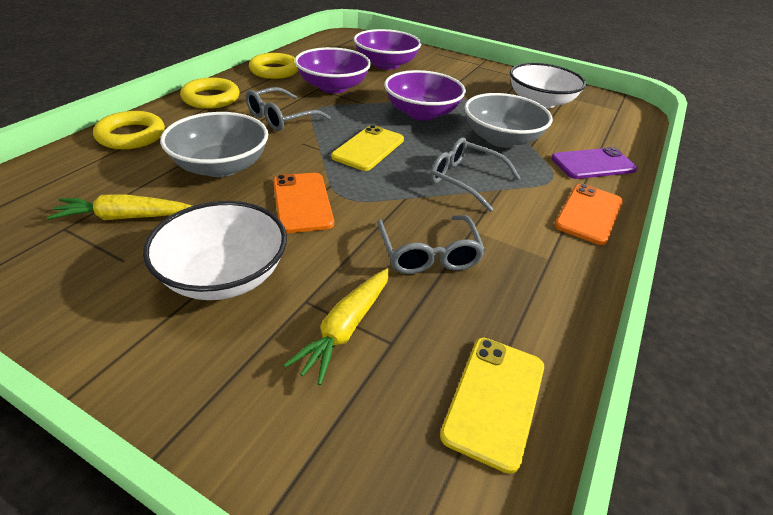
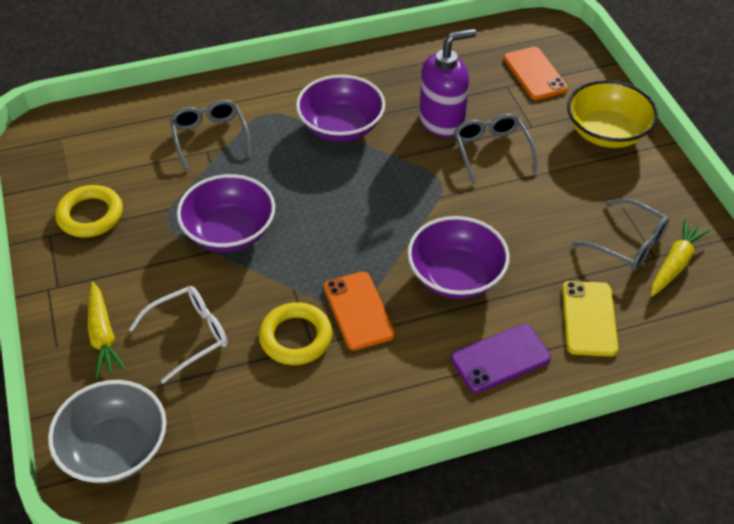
grey bowl: [160,112,268,177] [465,93,553,148] = 2 -> [48,380,166,484] = 1
purple soap dispenser: none = 0 -> [419,29,476,137] = 1
white bowl: [143,201,287,300] [510,63,586,109] = 2 -> none = 0
white glasses: none = 0 -> [129,286,228,384] = 1
yellow bowl: none = 0 -> [567,80,658,148] = 1
yellow phone: [331,125,404,171] [440,338,544,474] = 2 -> [562,281,619,357] = 1
yellow ring: [93,111,165,149] [180,77,239,109] [249,53,298,79] = 3 -> [55,185,123,237] [259,302,332,365] = 2

